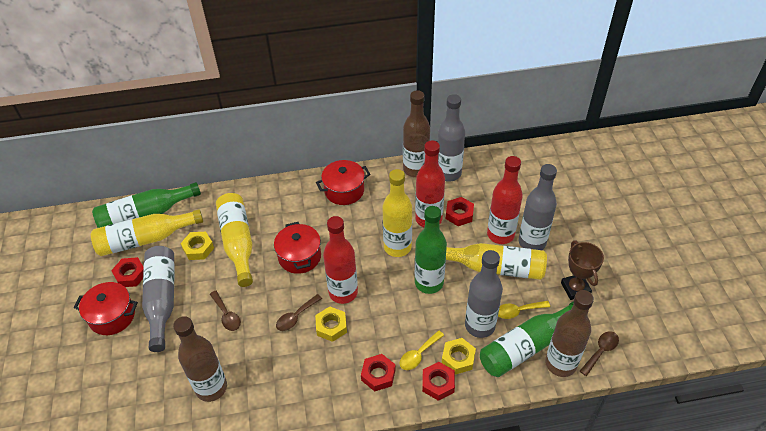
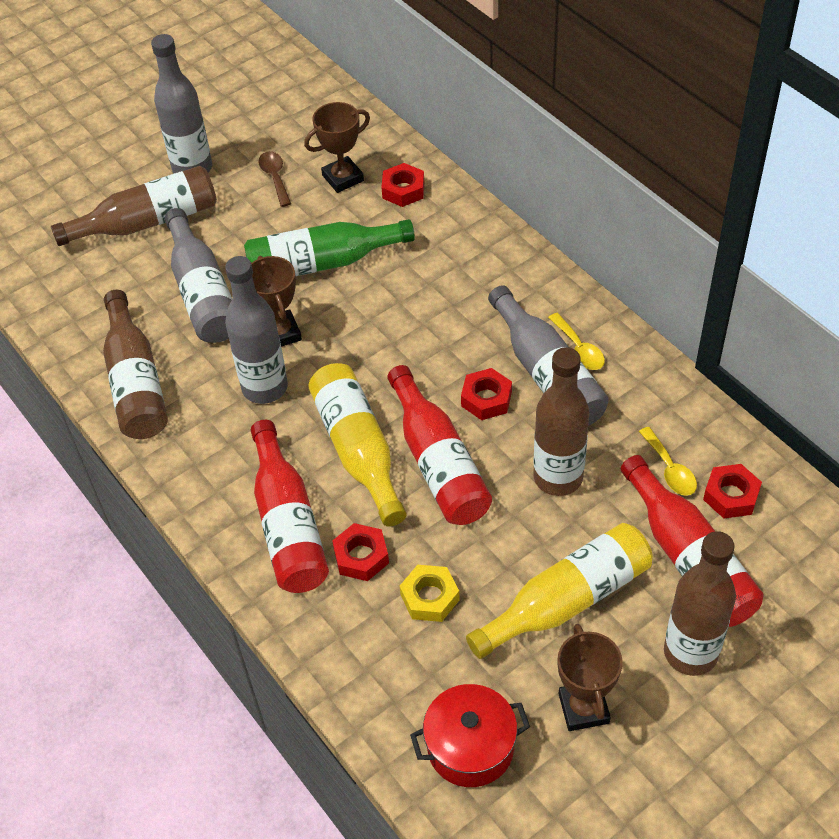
brown bottle: [173,316,227,402] [403,90,430,177] [545,290,594,377] = 3 -> [51,166,217,246] [103,290,168,439] [533,347,589,496] [664,531,736,676] = 4
brown spoon: [210,291,241,331] [276,294,322,331] [580,331,619,376] = 3 -> [258,151,291,207] = 1
brown trophy: [561,240,604,300] = 1 -> [251,256,302,347] [304,102,370,193] [558,624,623,731] = 3
green bottle: [92,182,201,228] [415,206,447,294] [480,301,574,377] = 3 -> [244,219,415,276] = 1
red pot: [74,282,138,335] [274,222,321,274] [316,160,370,205] = 3 -> [410,684,530,787] = 1
yellow bottle: [91,209,203,256] [216,193,253,287] [382,169,412,257] [446,243,547,280] = 4 -> [308,363,407,527] [466,523,653,659] = 2
yellow nut: [180,232,214,260] [315,306,347,342] [442,338,476,375] = 3 -> [400,565,460,622] = 1

